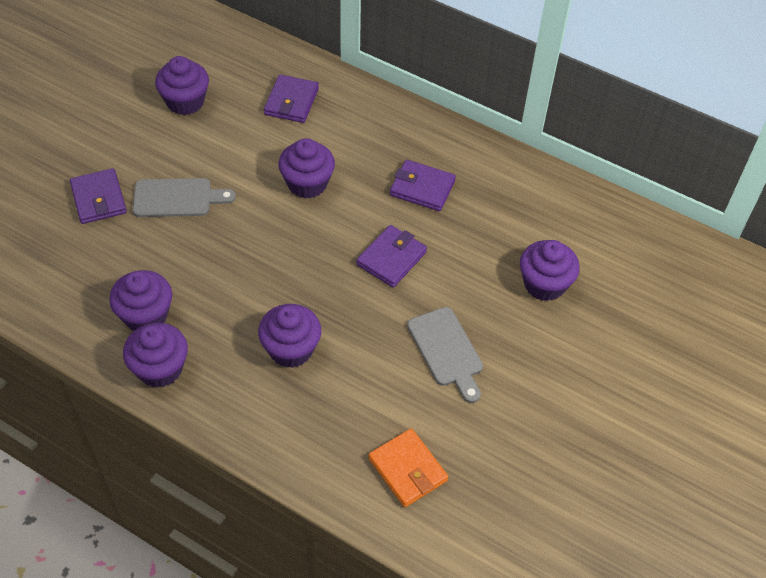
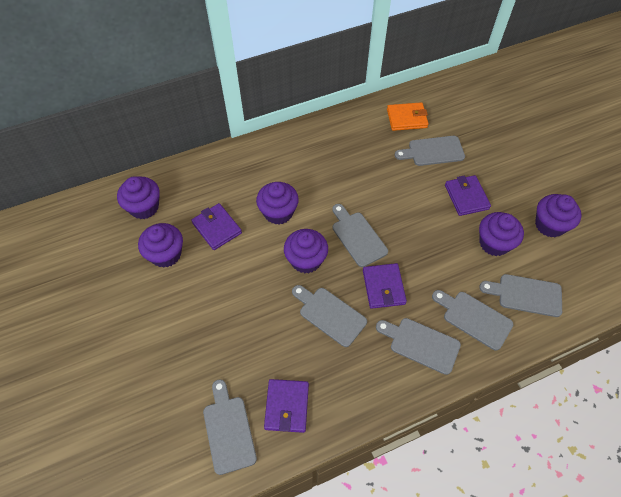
grey cutting board: [133,178,236,217] [407,307,483,403] = 2 -> [203,379,257,475] [292,285,367,347] [332,204,388,267] [376,318,461,375] [395,136,465,166] [432,290,514,351] [479,274,562,317] = 7

